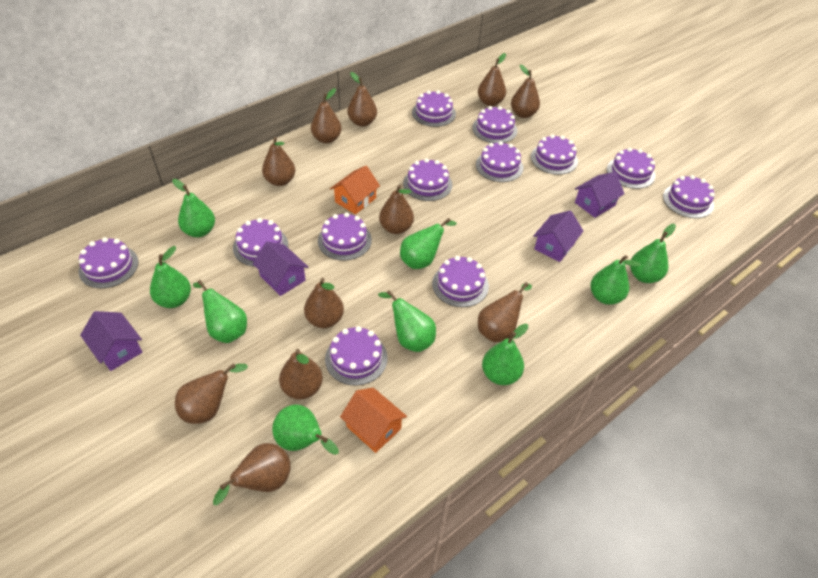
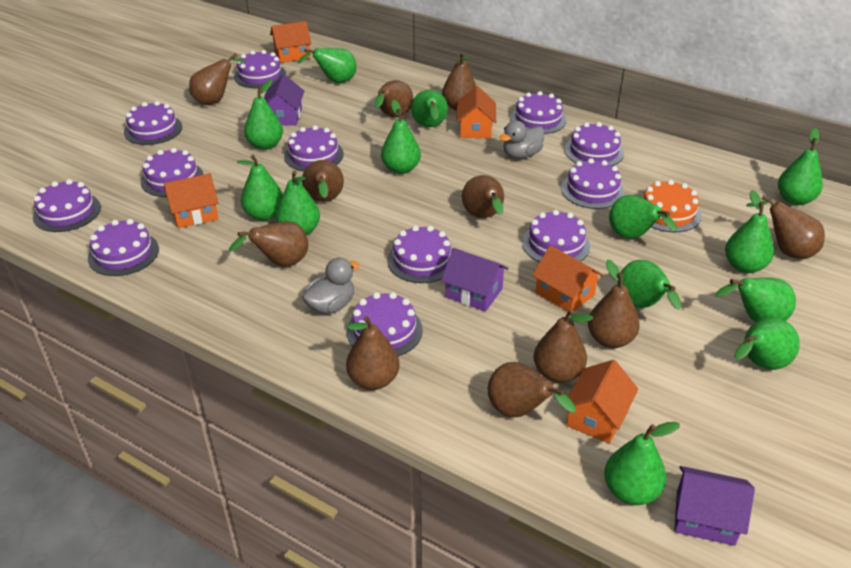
green pear: [150,246,191,308] [172,179,215,237] [193,280,247,343] [272,404,339,455] [378,290,436,352] [400,218,457,269] [482,324,528,385] [590,255,641,305] [630,224,676,283] = 9 -> [237,155,283,221] [244,79,283,150] [276,170,320,235] [297,48,356,83] [381,100,421,174] [411,90,448,127] [604,422,680,505] [609,195,677,239] [618,260,682,310] [715,278,796,322] [725,190,774,273] [734,317,800,370] [778,128,823,205] = 13
grey duck: none = 0 -> [302,258,359,314] [499,121,544,159] = 2
orange cake: none = 0 -> [642,180,702,232] = 1
orange house: [330,166,380,214] [340,388,407,453] = 2 -> [164,173,219,228] [270,21,312,63] [456,86,496,139] [532,245,603,312] [562,360,638,443] = 5
purple house: [80,311,142,371] [253,241,308,296] [533,210,583,262] [575,172,624,218] = 4 -> [264,74,304,126] [441,248,509,312] [674,466,755,546] = 3

